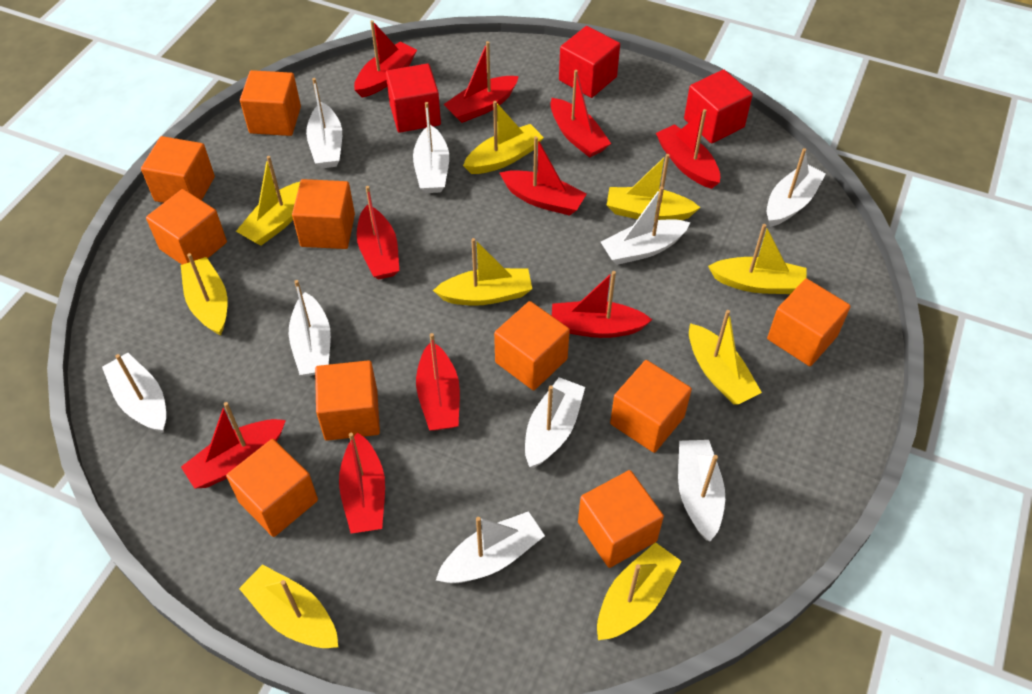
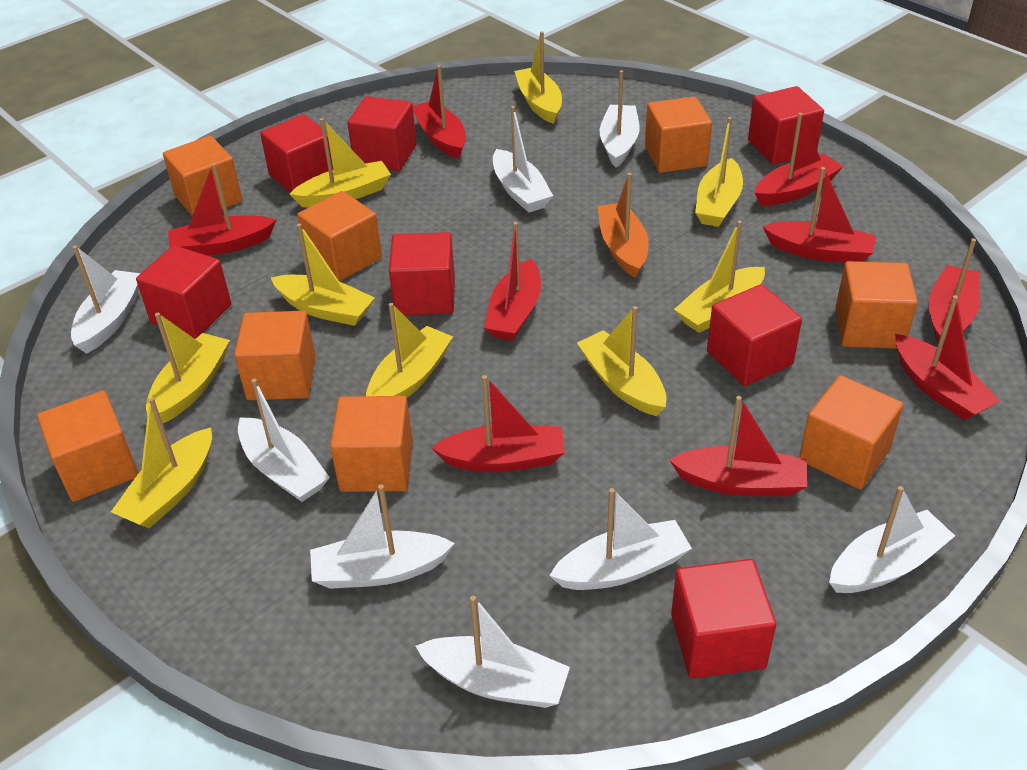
orange boat: none = 0 -> [597,173,649,278] = 1
orange cube: [141,136,215,203] [146,189,227,265] [226,439,318,537] [240,70,301,136] [292,179,355,249] [315,360,380,441] [494,301,570,390] [578,470,664,568] [610,360,692,453] [767,278,851,366] = 10 -> [37,391,139,502] [163,136,242,216] [234,311,316,400] [297,191,382,282] [330,396,413,492] [645,96,712,173] [799,375,903,489] [836,261,918,349] = 8
red boat: [181,402,286,489] [339,432,385,534] [354,20,417,98] [357,186,399,279] [416,333,460,430] [443,41,519,123] [500,136,587,216] [550,70,611,158] [552,271,652,338] [656,109,720,189] = 10 -> [168,163,276,256] [413,65,466,159] [431,375,565,472] [484,222,541,341] [669,396,807,496] [754,113,844,206] [763,167,876,263] [895,295,1000,421] [928,238,980,348] = 9
red cube: [386,63,441,133] [559,26,620,98] [684,69,753,144] = 3 -> [136,245,231,339] [260,114,333,193] [347,96,417,171] [389,232,455,315] [671,559,776,679] [707,284,802,386] [748,86,824,165] = 7
white boat: [102,353,166,433] [289,280,331,376] [306,78,342,168] [413,102,449,193] [436,511,545,583] [525,377,585,468] [601,187,691,265] [678,440,725,541] [766,148,826,227] = 9 -> [71,245,141,354] [238,379,330,502] [310,484,455,589] [415,596,570,708] [493,106,553,212] [549,488,692,590] [600,70,640,168] [829,486,955,593] = 8

